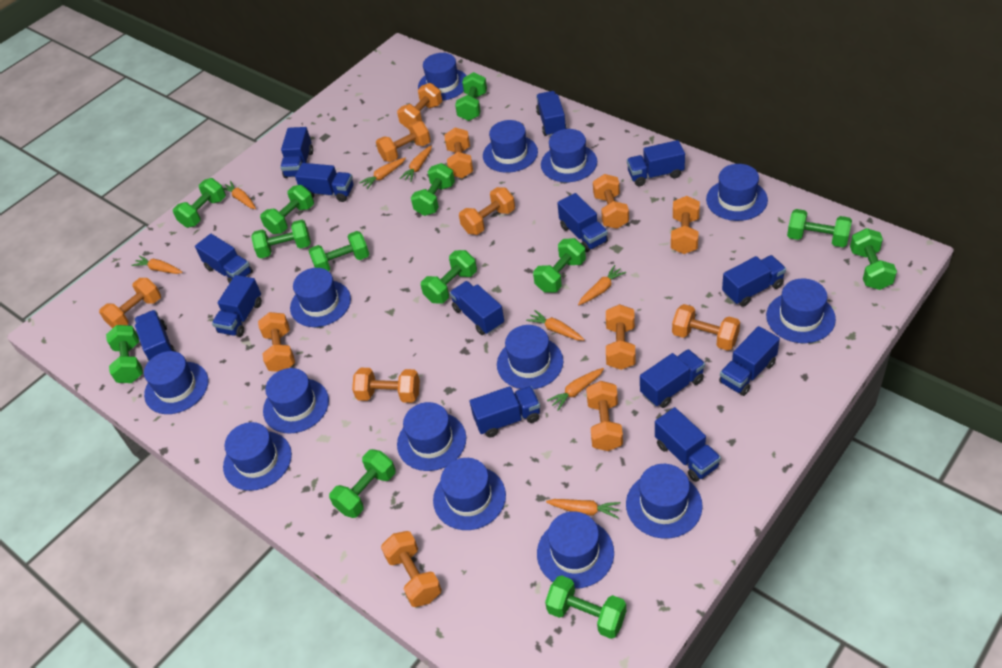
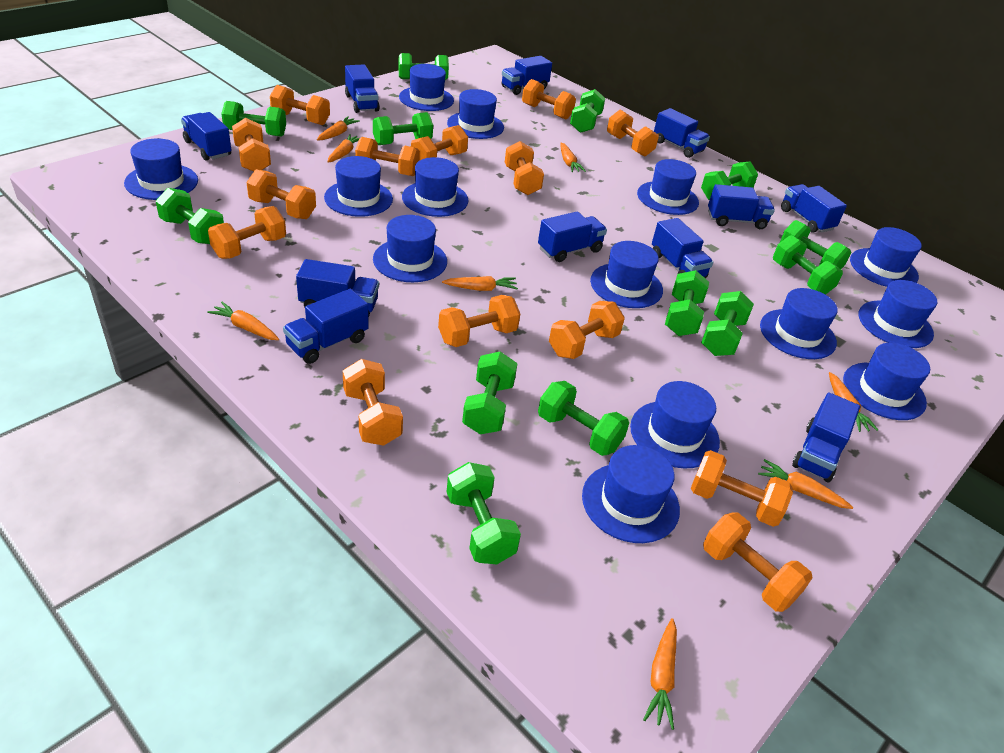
blue truck: [135,310,176,362] [195,234,253,284] [212,275,262,337] [280,127,313,178] [295,163,353,202] [449,281,504,335] [470,386,540,437] [536,91,567,137] [557,193,608,252] [627,140,685,186] [640,349,705,408] [655,407,721,482] [719,326,780,396] [722,255,786,307] = 14 -> [181,112,231,161] [283,289,369,364] [296,259,379,317] [345,65,380,113] [501,56,552,95] [538,211,607,262] [652,218,713,278] [654,108,710,158] [708,184,775,229] [781,184,847,233] [792,392,860,482] = 11
orange dumbbell: [99,278,161,329] [258,312,295,372] [352,368,420,403] [376,121,431,162] [381,531,442,607] [397,83,442,129] [444,127,473,178] [459,187,515,235] [586,381,623,451] [593,174,629,229] [606,304,636,370] [671,196,700,254] [672,304,740,351] = 13 -> [208,206,286,259] [232,118,271,171] [246,169,316,219] [270,85,330,125] [343,359,403,446] [355,137,420,176] [411,125,468,161] [438,295,520,347] [505,141,544,195] [522,79,576,119] [549,301,625,359] [607,110,659,157] [691,450,793,527] [703,512,813,612] = 14

